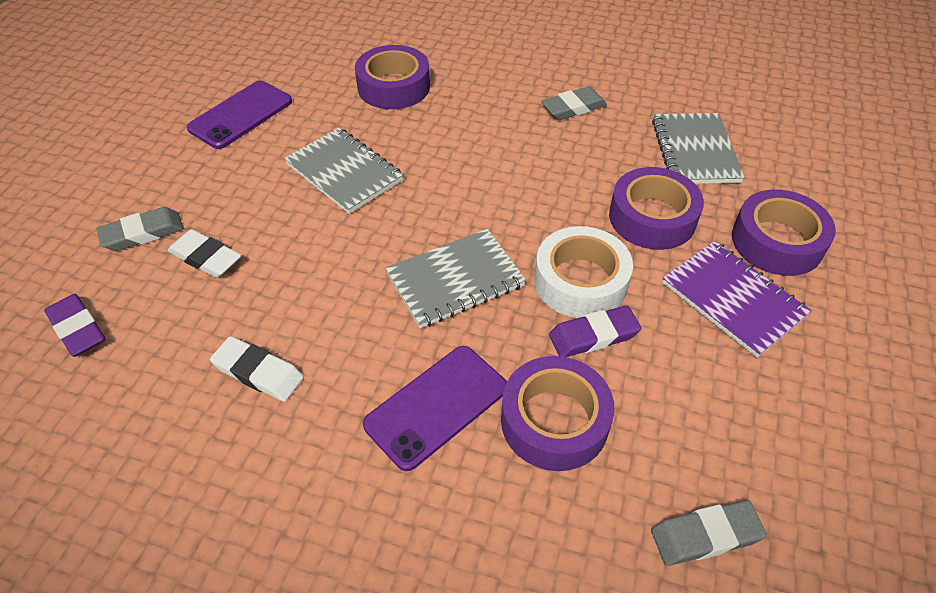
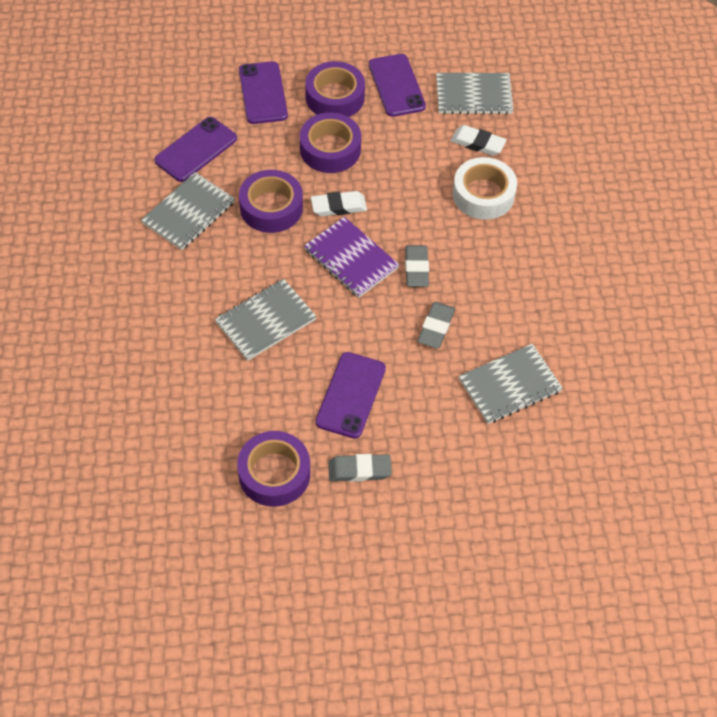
grey notebook: [284,128,404,214] [385,229,526,328] [652,113,745,184] = 3 -> [141,172,235,250] [215,279,317,361] [436,73,513,115] [459,344,563,424] = 4
purple eraser: [44,294,105,357] [549,306,641,357] = 2 -> none = 0
purple phone: [187,81,292,149] [363,346,507,471] = 2 -> [155,117,237,182] [239,61,288,124] [316,352,386,439] [369,54,426,117] = 4

